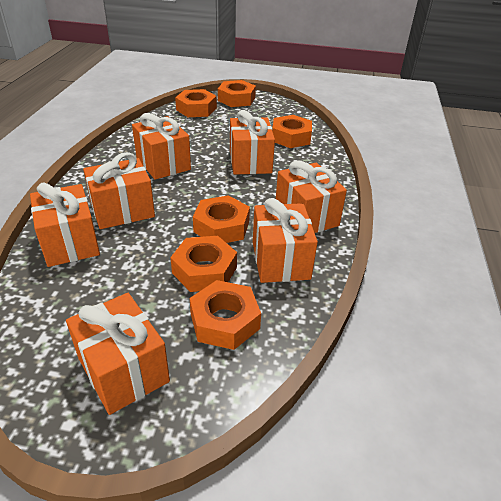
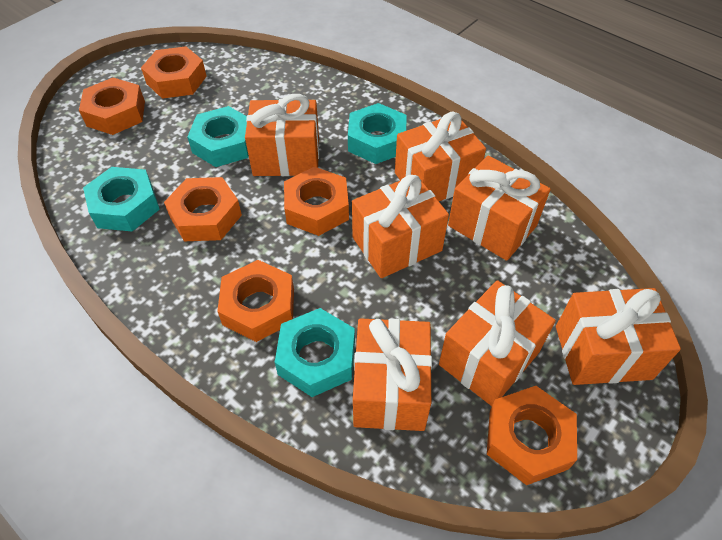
turquoise nut: none = 0 -> [83,167,160,231] [187,106,249,167] [275,308,355,397] [348,103,406,164] = 4

